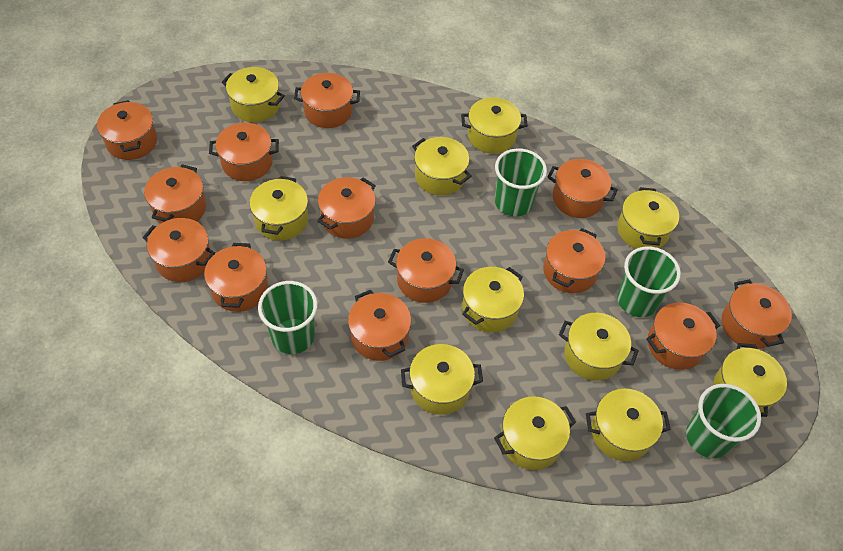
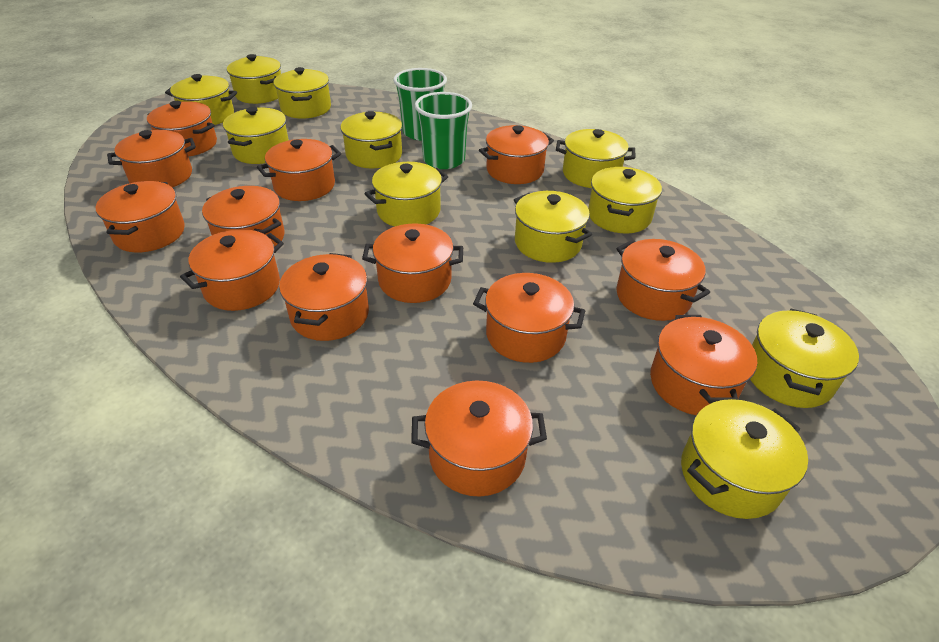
green cup: [258,281,318,354] [495,148,547,216] [617,246,681,317] [686,384,761,458] = 4 -> [393,68,447,141] [415,92,472,169] = 2

